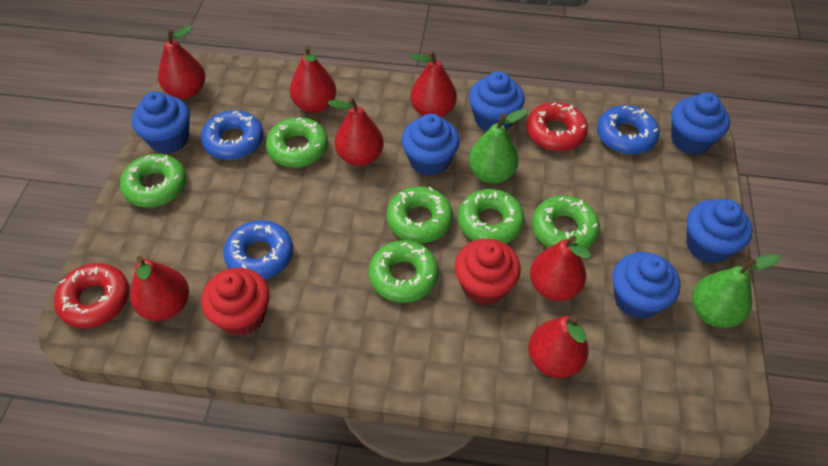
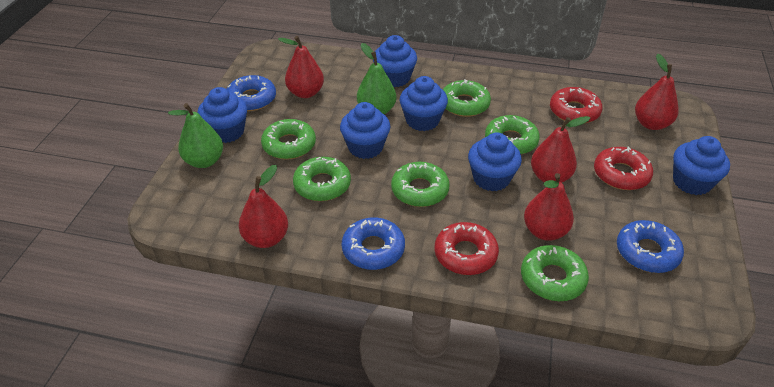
red cupcake: [201,268,270,336] [455,239,521,305] = 2 -> none = 0
red donut: [54,263,129,328] [526,102,588,151] = 2 -> [435,222,499,275] [550,87,603,124] [594,147,653,190] = 3
red pear: [130,256,189,321] [158,26,205,99] [290,46,336,113] [327,97,384,166] [410,50,457,118] [528,315,589,378] [530,236,591,301] = 7 -> [239,165,288,248] [278,36,324,98] [524,173,574,241] [531,116,590,183] [635,54,679,130] = 5

